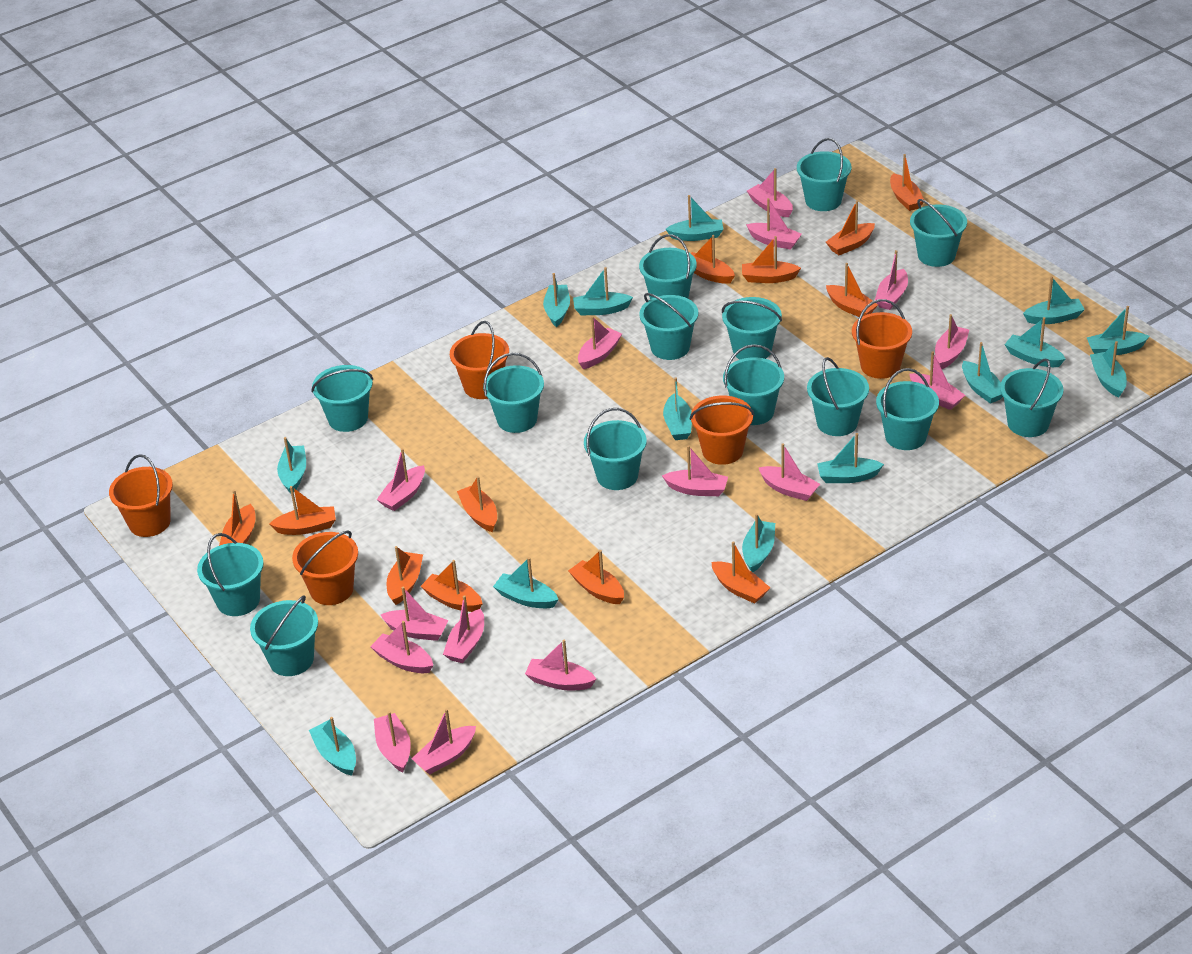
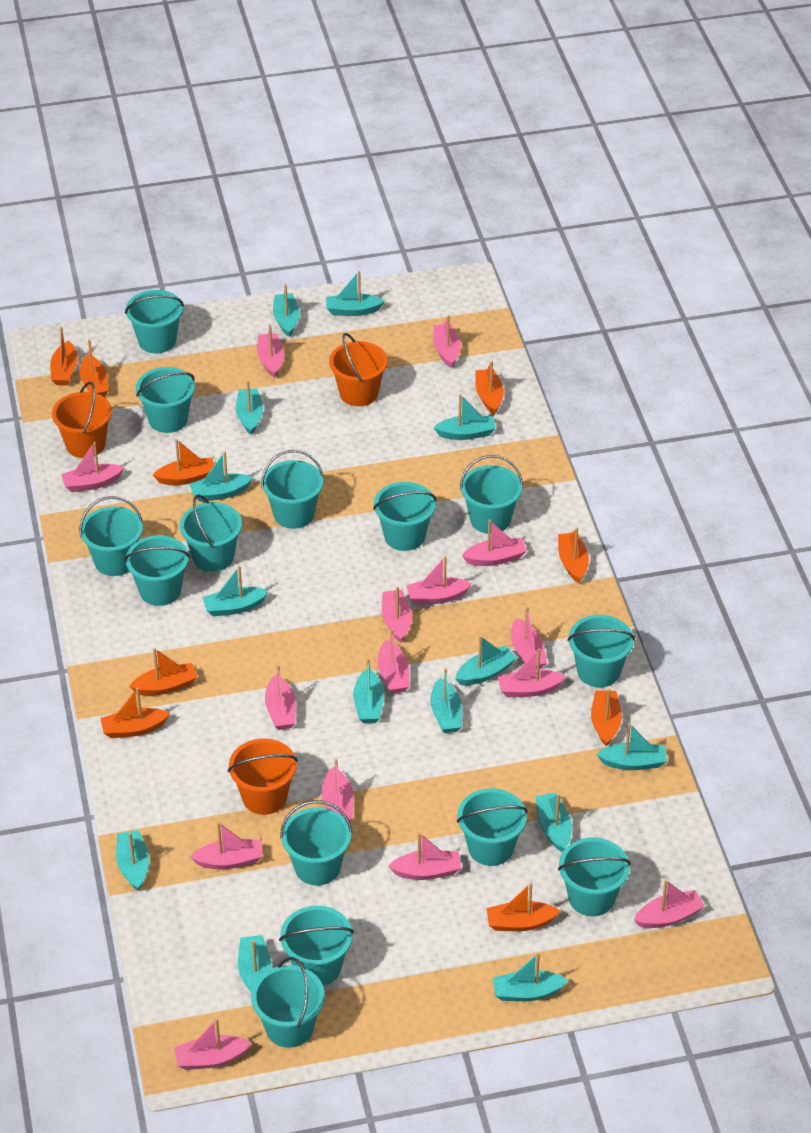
orange boat: [219,490,255,546] [269,486,336,535] [387,546,423,605] [420,560,483,612] [457,476,497,532] [568,550,624,604] [690,235,735,284] [712,541,770,604] [742,236,801,283] [826,201,875,255] [826,263,878,317] [890,154,924,211] = 12 -> [50,326,78,386] [80,339,109,397] [100,687,170,738] [129,648,197,696] [153,439,214,485] [475,361,504,414] [486,883,560,931] [558,528,589,583] [591,689,622,746] = 9
orange bucket: [109,454,173,537] [292,530,358,605] [450,321,509,399] [690,396,754,465] [852,299,912,379] = 5 -> [52,382,112,458] [228,739,298,815] [329,333,388,406] = 3

